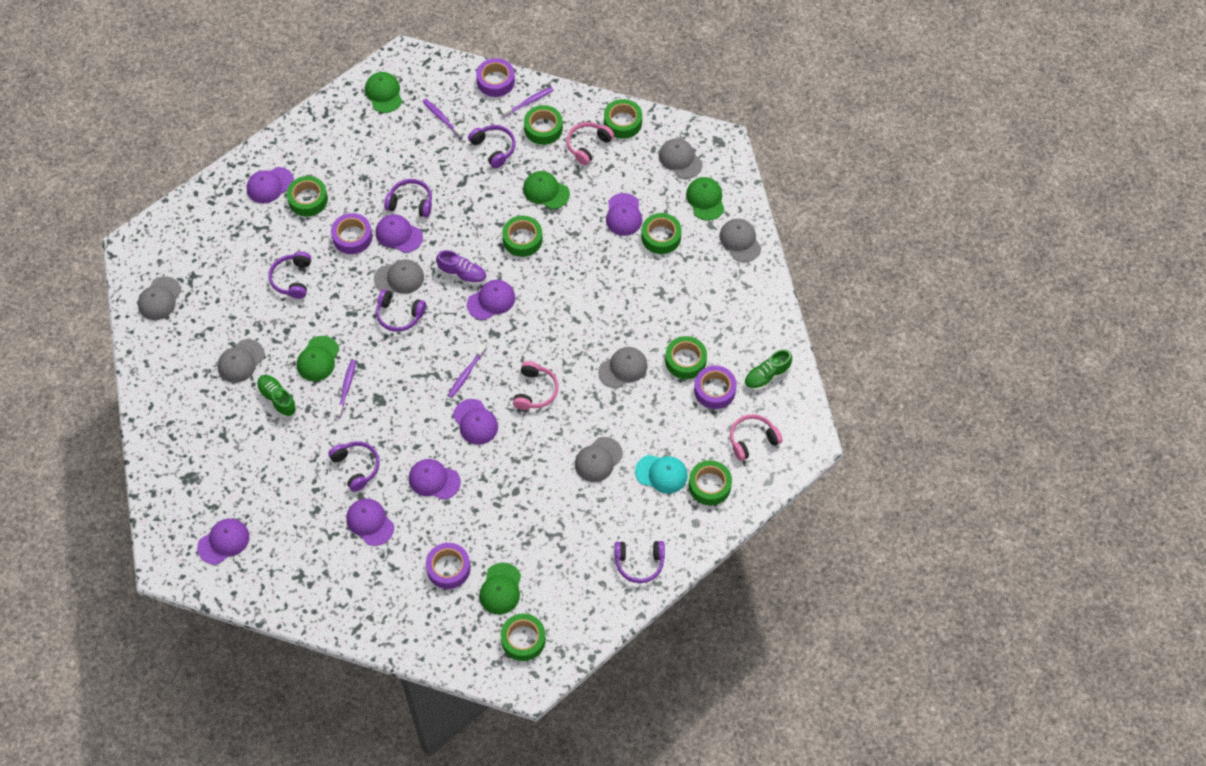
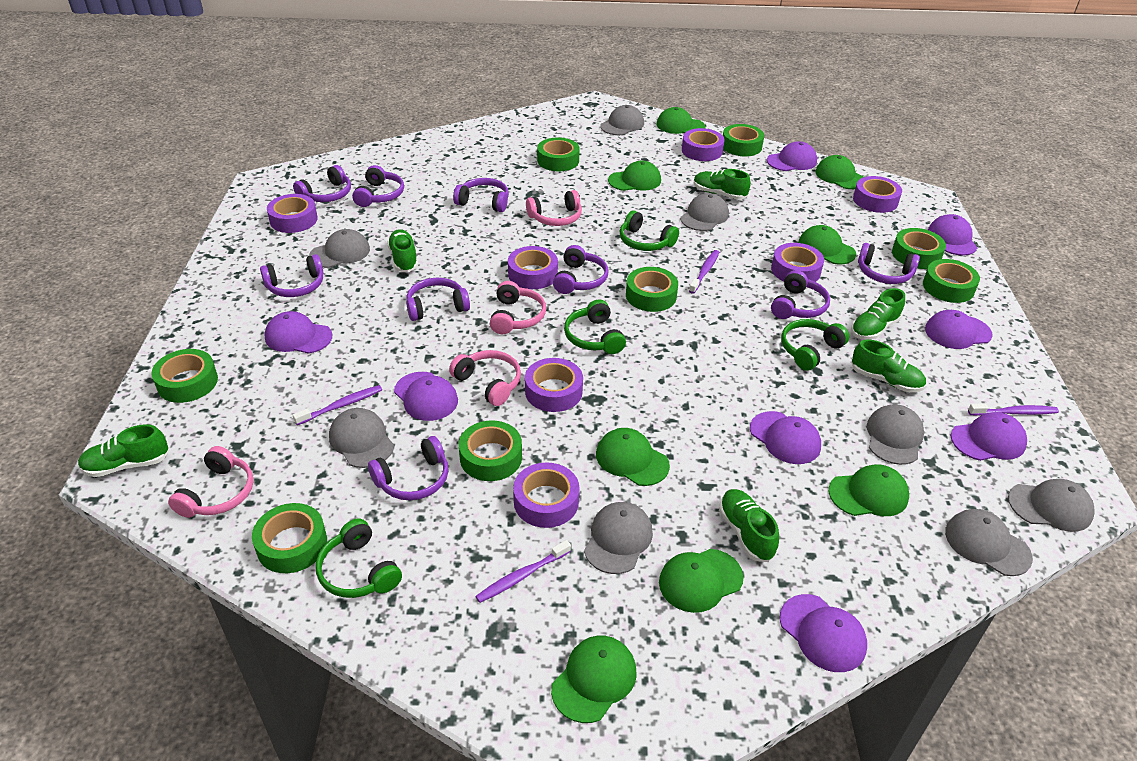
green cap: [297,336,339,381] [365,72,402,113] [479,563,521,614] [523,171,570,209] [686,177,724,221] = 5 -> [551,636,637,723] [596,428,670,486] [608,160,661,191] [656,107,706,134] [659,549,744,613] [798,225,856,265] [815,155,864,189] [829,464,909,516] = 8
green headphones: none = 0 -> [316,519,402,598] [564,300,626,354] [620,210,679,251] [781,319,849,371] = 4
green shoe: [257,375,297,418] [744,349,792,391] = 2 -> [78,424,169,477] [387,229,418,272] [694,169,751,200] [719,489,779,562] [851,288,905,340] [851,339,926,392] = 6
grey cap: [138,276,181,320] [217,339,265,383] [374,259,424,294] [575,437,623,482] [598,347,648,388] [659,138,703,179] [719,219,761,262] = 7 -> [309,229,370,268] [329,408,394,468] [584,502,653,574] [600,105,644,135] [680,193,729,231] [867,404,924,465] [945,509,1033,576] [1008,479,1095,532] = 8
pink headphones: [513,361,559,410] [566,122,614,165] [730,414,783,461] = 3 -> [168,446,254,518] [449,350,521,406] [490,281,546,334] [526,190,582,226] = 4
purple headphones: [269,251,311,299] [328,441,380,492] [376,289,426,332] [384,179,432,217] [468,125,516,168] [614,541,665,583] = 6 -> [260,254,323,297] [293,165,351,202] [352,165,404,207] [368,436,449,500] [406,278,470,321] [453,178,509,212] [553,245,609,294] [771,270,830,319] [858,243,920,284] = 9
purple shoe: [436,250,487,285] = 1 -> none = 0
purple tape: [331,213,372,254] [426,543,470,589] [476,58,515,97] [694,366,737,409] = 4 -> [267,194,318,233] [508,246,558,289] [513,462,580,528] [525,358,583,412] [682,128,725,161] [771,243,824,282] [853,176,902,213] = 7
turquoise cap: [635,455,688,494] = 1 -> none = 0

